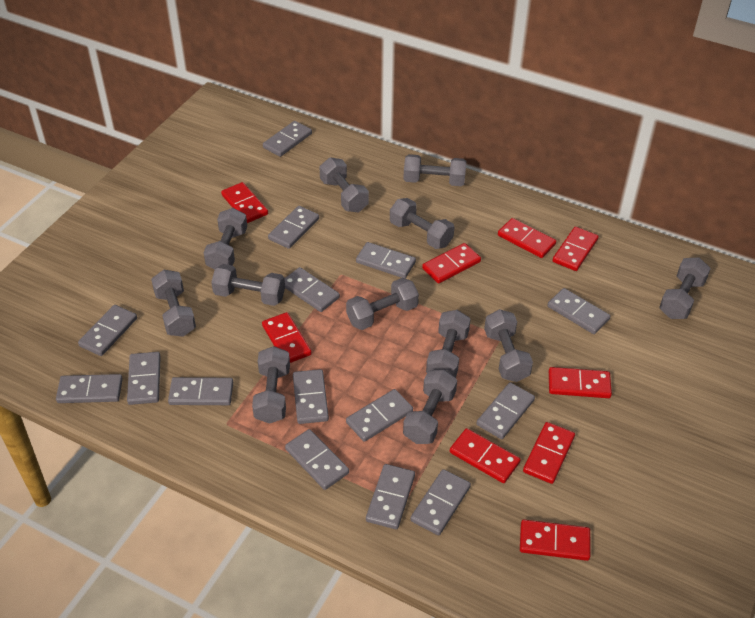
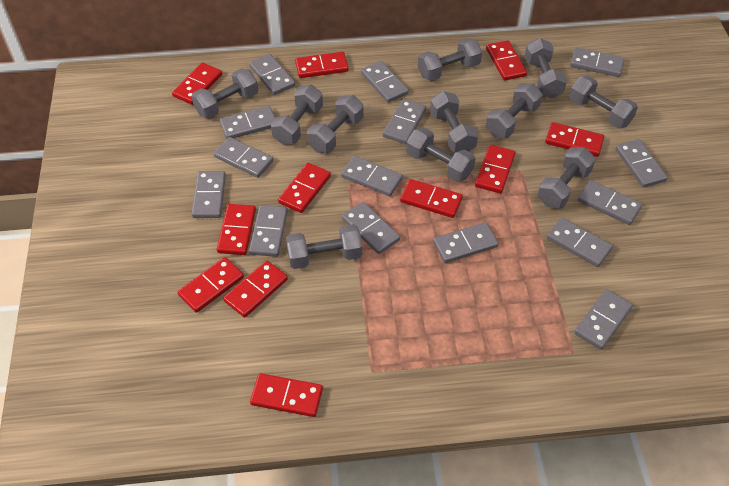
grey dumbbell: [151,270,196,337] [204,208,247,270] [211,264,285,306] [252,346,290,424] [319,157,369,212] [346,278,419,330] [390,198,454,249] [403,154,467,186] [403,369,457,444] [426,310,470,378] [484,309,533,382] [659,257,711,319] = 12 -> [191,68,258,119] [271,85,323,145] [286,224,362,269] [307,95,364,153] [406,127,476,182] [418,38,482,81] [430,91,478,152] [486,83,543,138] [524,38,567,98] [537,147,596,208] [569,76,638,129] = 11
red domino: [221,182,268,223] [262,312,312,363] [422,243,481,283] [450,428,520,483] [498,218,556,258] [520,520,590,561] [523,422,575,484] [549,367,612,398] [553,227,599,271] = 9 -> [172,63,222,105] [177,257,244,313] [217,204,256,255] [223,260,288,318] [250,373,323,417] [278,163,331,213] [295,52,349,78] [400,179,463,218] [475,145,515,194] [486,40,527,81] [545,122,604,157] = 11

